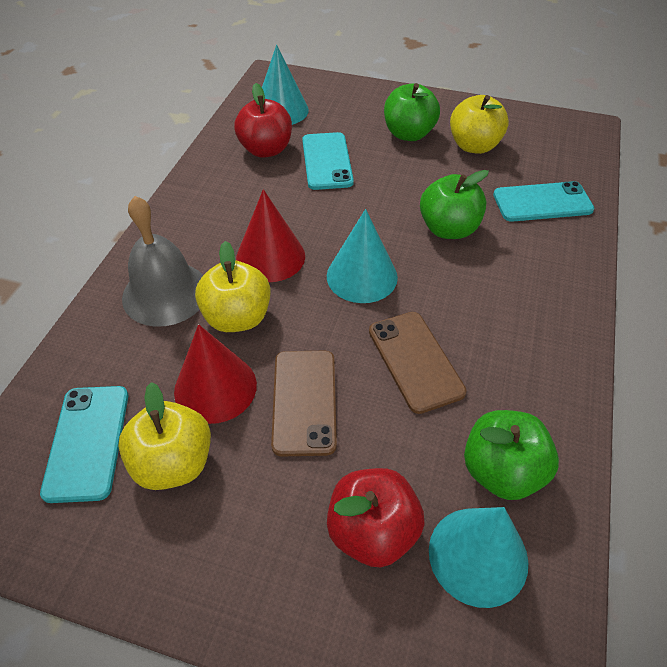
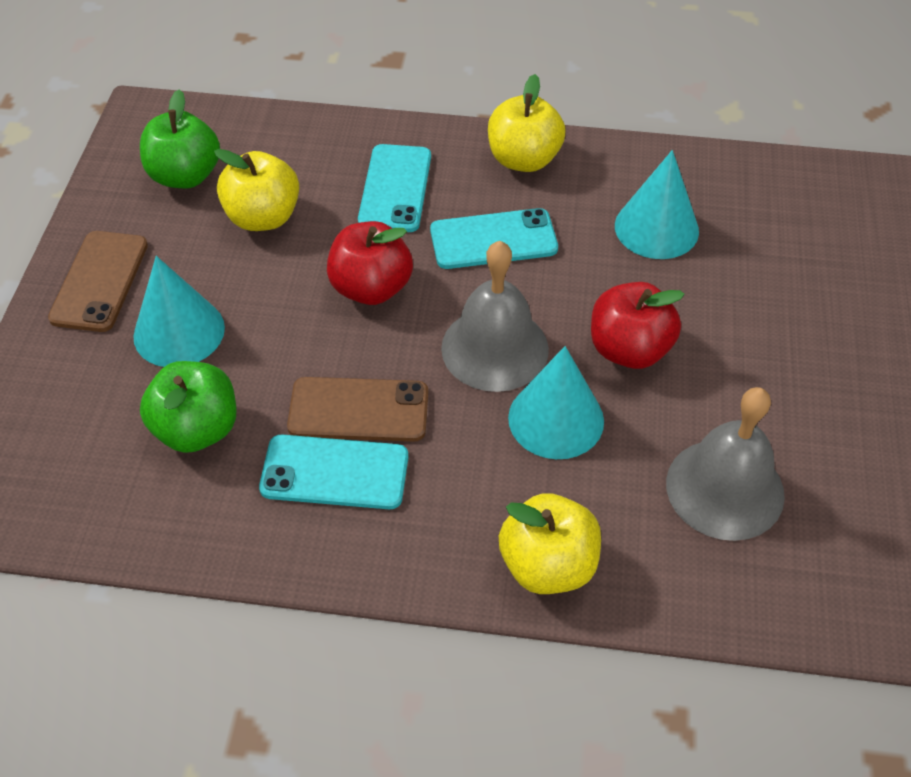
green apple: [384,83,440,141] [420,170,489,239] [464,410,559,500] = 3 -> [140,89,220,189] [140,361,236,453] = 2
grey bell: [122,196,203,327] = 1 -> [441,241,549,392] [666,387,785,541] = 2
red cone: [174,324,257,424] [236,189,305,282] = 2 -> none = 0

